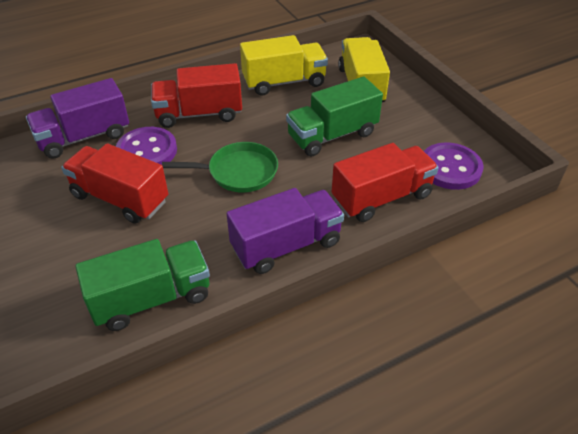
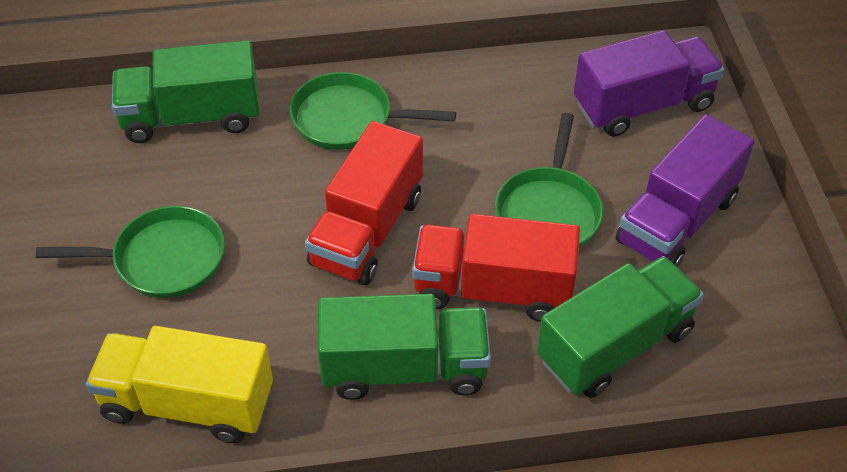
green pan: [162,142,278,192] = 1 -> [36,206,225,298] [290,72,456,150] [495,113,603,248] = 3
green truck: [75,239,210,331] [286,77,383,156] = 2 -> [112,40,260,143] [317,294,491,400] [537,256,704,398] = 3
purple button: [116,127,177,165] [424,142,484,190] = 2 -> none = 0
red truck: [61,143,168,224] [151,63,242,128] [331,143,439,222] = 3 -> [305,121,423,285] [412,214,580,322] = 2
yellow truck: [240,35,328,95] [338,37,390,102] = 2 -> [86,326,273,443] = 1

